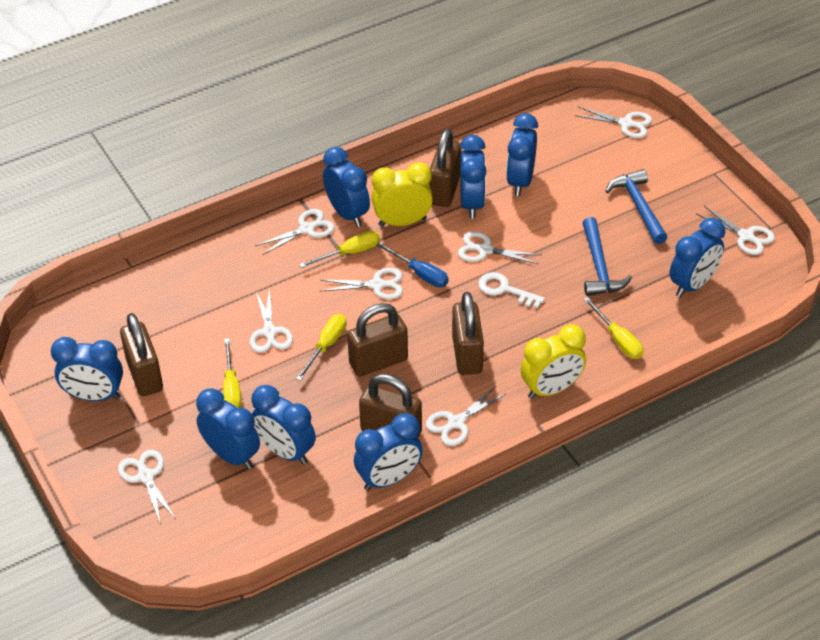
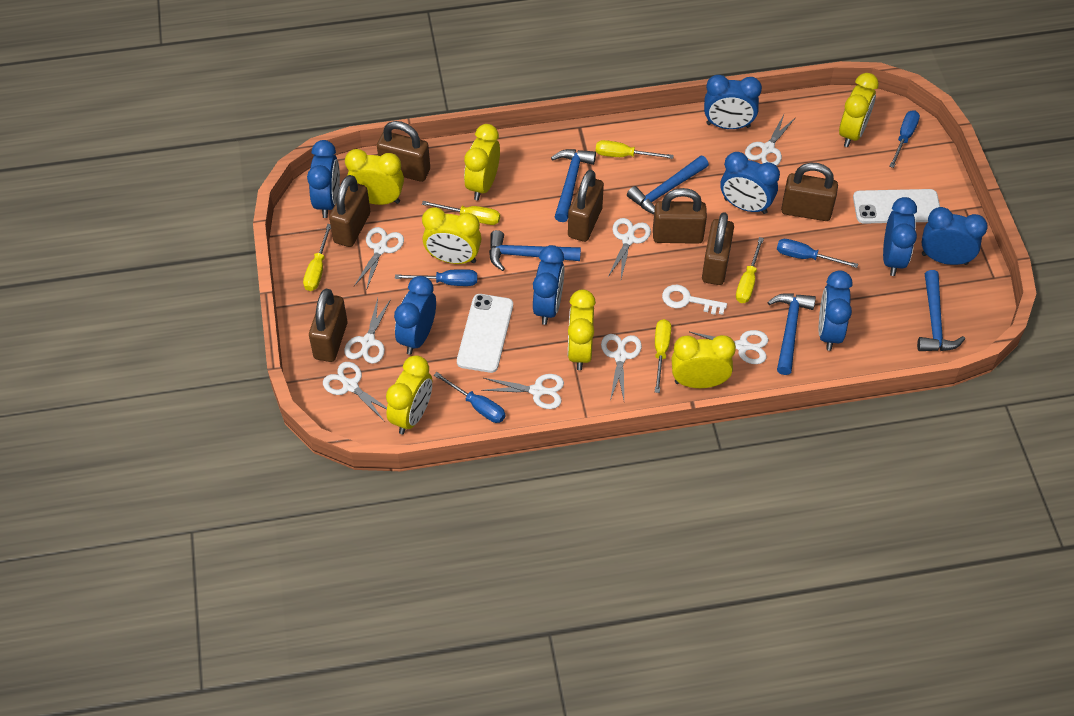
blue hammer: [583,217,632,296] [605,169,667,244] = 2 -> [489,230,581,271] [551,149,596,222] [627,156,709,214] [768,293,816,375] [917,270,965,351] = 5
blue screwdriver: [376,242,449,287] = 1 -> [395,269,477,286] [434,372,505,423] [777,239,858,268] [889,110,920,168] = 4
brown padlock: [120,313,163,396] [347,303,408,377] [359,374,422,438] [429,129,461,207] [452,292,484,375] = 5 -> [309,289,347,362] [329,175,370,247] [377,121,430,182] [568,170,604,242] [653,188,707,244] [702,212,734,285] [781,163,838,221] = 7
white phone: none = 0 -> [457,294,513,373] [853,189,940,224] = 2
yellow clock: [372,162,433,227] [521,324,586,399] = 2 -> [345,149,404,205] [386,355,432,434] [422,207,482,264] [464,124,500,200] [568,289,596,370] [671,335,736,388] [839,73,879,147] = 7
yellow screwdriver: [223,338,242,408] [296,314,347,381] [299,231,380,268] [583,297,643,359] = 4 -> [303,224,331,291] [422,201,500,225] [596,140,674,159] [655,319,671,393] [736,237,764,303] = 5

